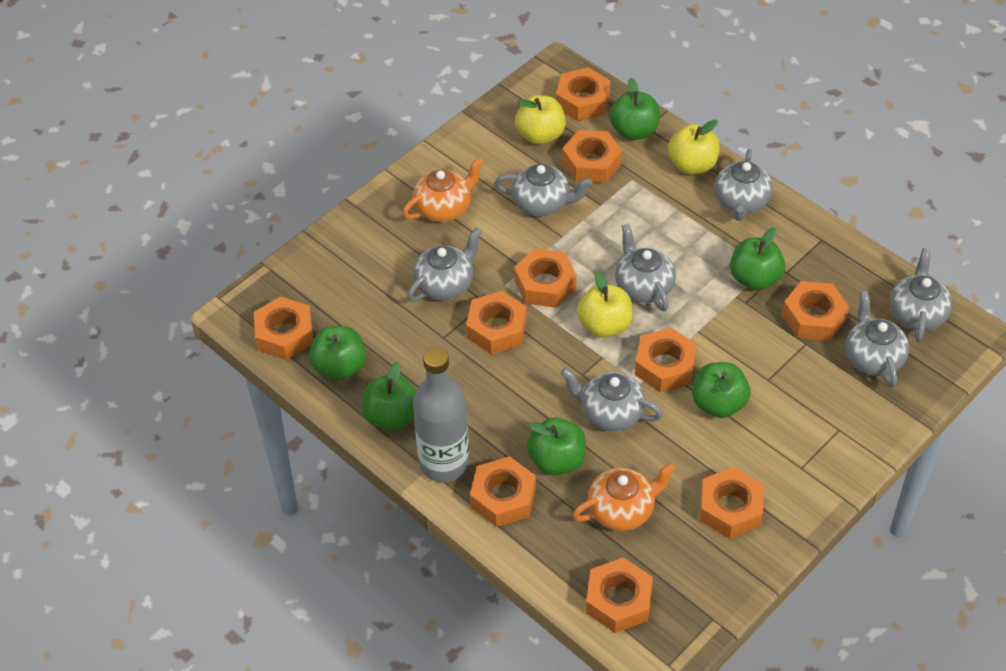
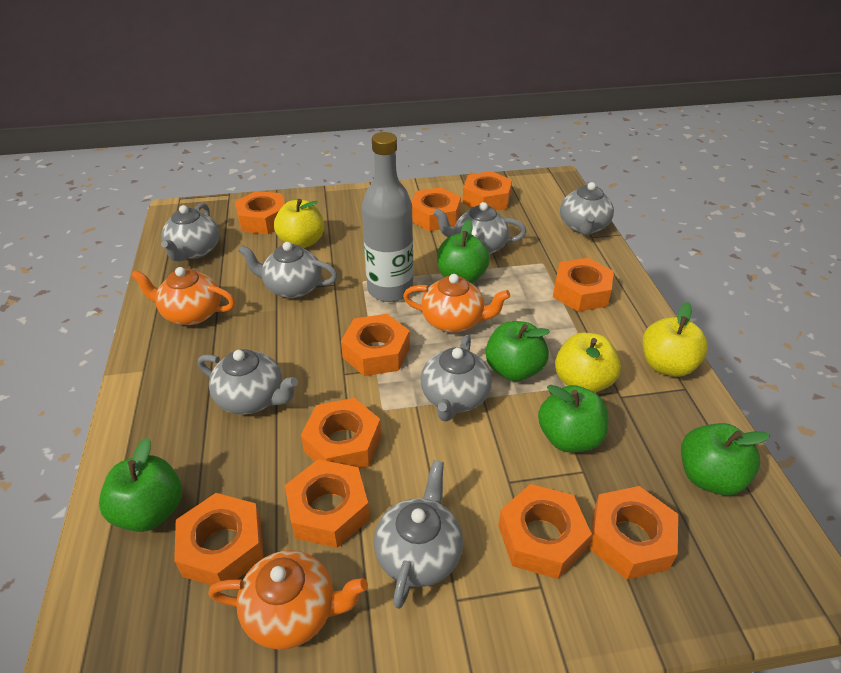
green apple: [309,326,366,381] [362,362,416,431] [527,418,586,475] [609,78,660,140] [692,362,750,418] [730,227,785,290] = 6 -> [99,438,182,532] [437,219,490,283] [485,321,550,381] [538,385,608,452] [681,423,770,495] = 5
orange teapot: [402,157,484,222] [572,463,676,531] = 2 -> [131,267,235,325] [208,550,368,650] [403,274,510,333] = 3

